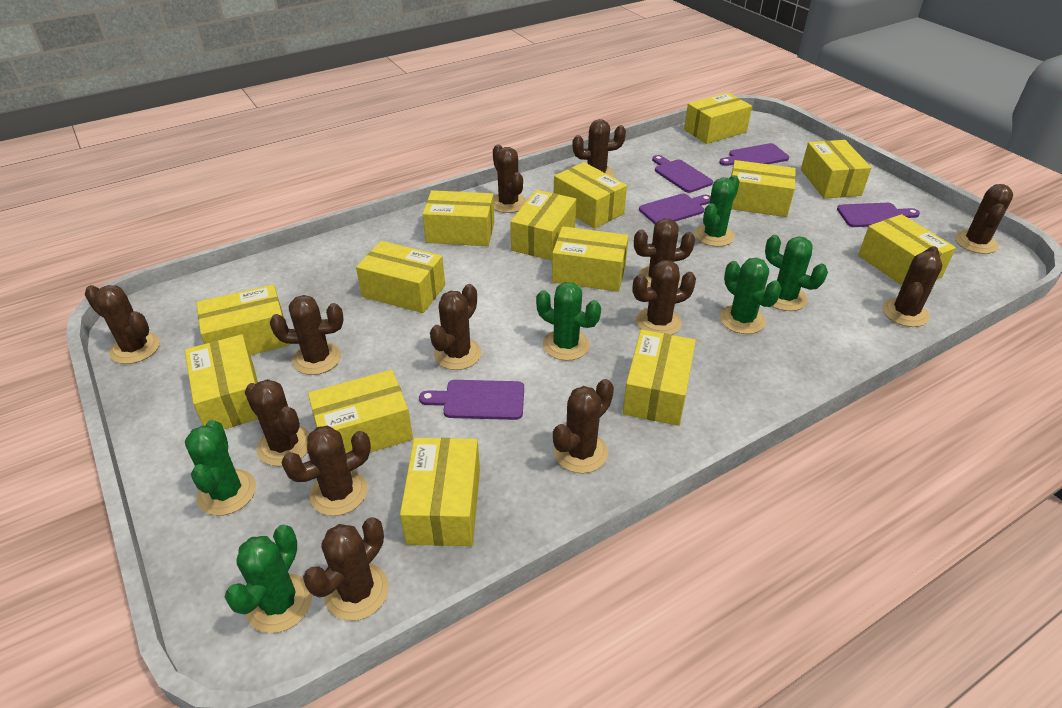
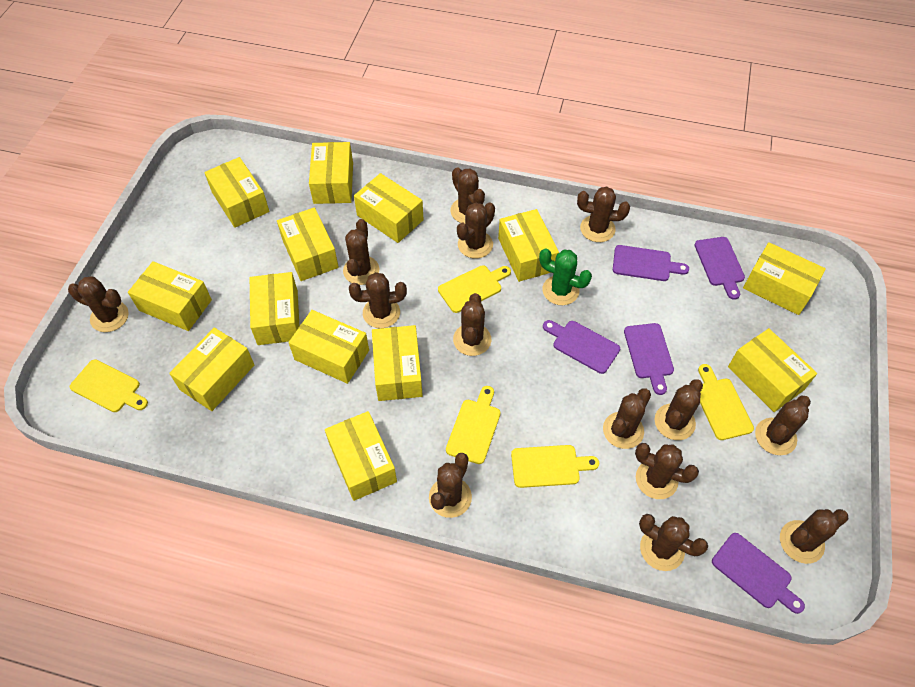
brown cactus: [85,285,160,364] [245,379,310,466] [270,295,344,375] [281,426,371,516] [303,517,389,621] [430,284,481,370] [493,144,527,213] [553,379,614,473] [572,119,626,177] [633,260,696,335] [634,218,695,288] [882,246,942,327] [955,184,1013,254] = 13 -> [68,276,129,332] [343,219,380,285] [349,272,407,328] [429,453,472,518] [450,167,485,223] [453,293,491,356] [457,202,495,259] [577,187,630,242] [603,388,651,449] [635,443,699,499] [639,514,708,571] [655,379,703,440] [755,396,811,455] [780,509,848,564] = 14
green cactus: [185,420,256,516] [225,525,312,633] [536,282,601,361] [695,175,740,247] [720,258,781,334] [764,235,828,311] = 6 -> [539,248,592,305] = 1
yellow box: [185,334,258,429] [196,284,291,355] [308,370,413,453] [356,241,445,313] [400,438,480,546] [423,190,494,246] [510,190,576,261] [552,226,629,292] [554,162,627,229] [623,330,696,426] [684,93,752,144] [731,160,796,217] [801,140,871,198] [858,214,956,285] = 14 -> [128,261,212,331] [169,327,254,411] [204,157,269,228] [250,272,299,345] [277,207,339,281] [289,310,369,384] [309,142,353,204] [325,411,397,501] [354,173,424,243] [372,325,423,401] [498,209,559,282] [728,328,817,412] [743,242,826,315] = 13
yellow cutting board: none = 0 -> [70,359,148,412] [438,265,511,313] [446,386,501,464] [511,445,599,488] [698,364,754,440] = 5

